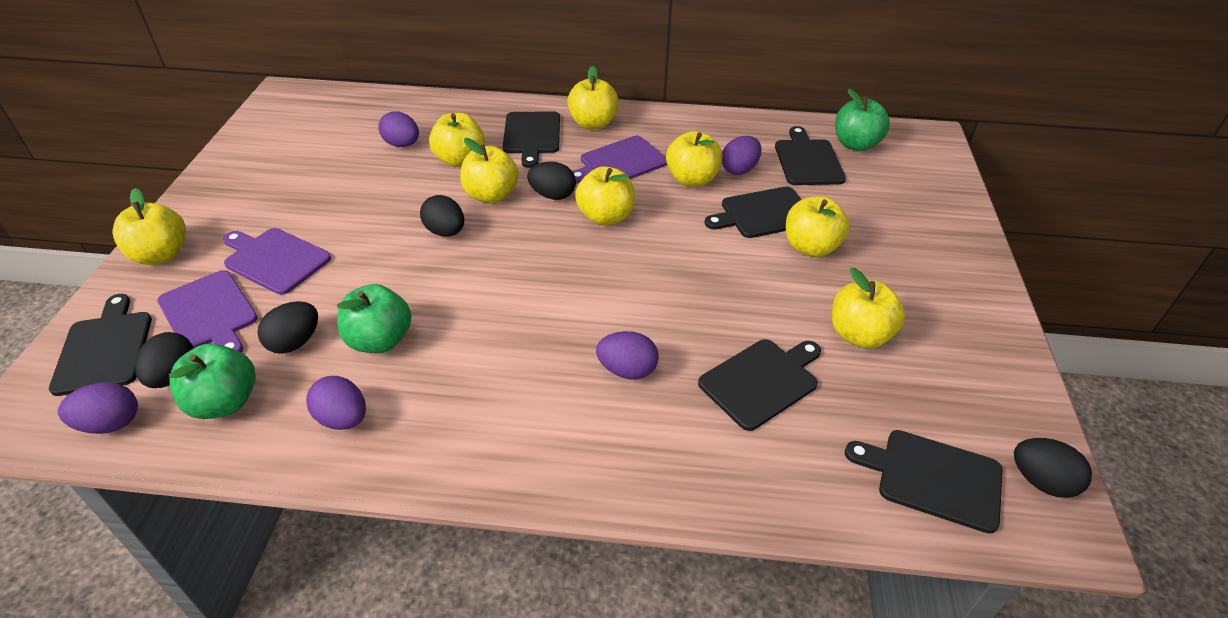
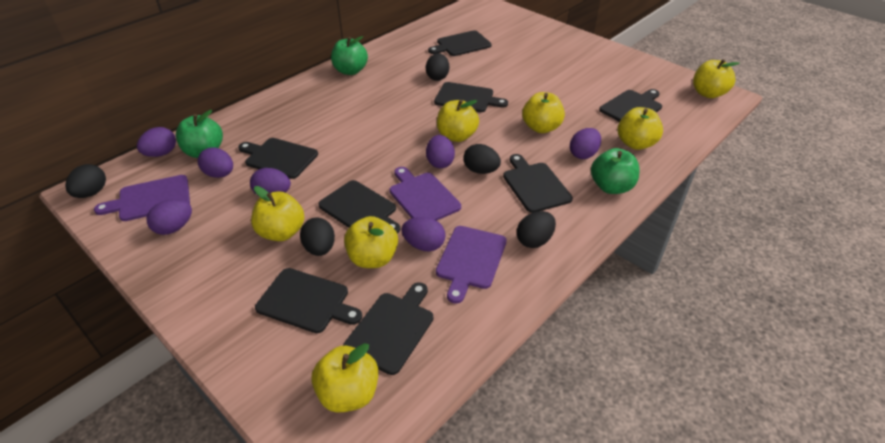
black cutting board: [49,294,152,396] [503,111,560,168] [698,339,821,431] [705,186,802,238] [775,126,846,185] [845,430,1002,534] = 6 -> [238,138,318,179] [255,268,362,333] [318,180,400,234] [343,282,433,375] [428,30,492,56] [434,82,508,112] [503,154,573,213] [599,89,662,122] = 8
purple egg: [58,382,138,434] [306,376,366,430] [378,111,419,147] [596,331,659,379] [722,136,761,175] = 5 -> [137,127,176,157] [146,199,192,235] [198,147,233,178] [250,168,291,195] [401,217,446,251] [426,135,455,168] [570,128,601,159] = 7
yellow apple: [113,188,186,265] [429,113,485,167] [460,138,519,203] [567,66,619,129] [575,166,635,225] [666,131,722,187] [786,196,850,257] [832,267,905,348] = 8 -> [251,186,304,241] [311,343,378,413] [344,216,398,268] [437,100,479,142] [522,92,565,133] [618,107,663,150] [693,59,739,98] = 7

